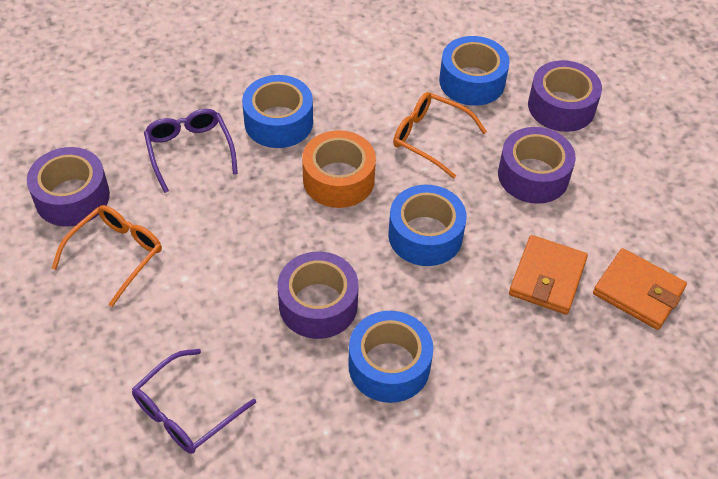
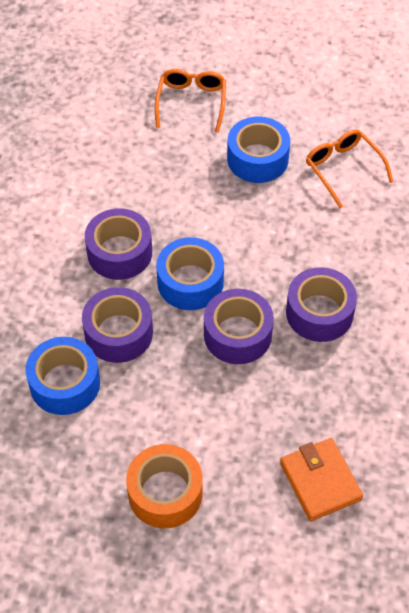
blue tape: [242,75,313,148] [348,311,433,403] [388,185,467,266] [439,36,510,106] = 4 -> [26,337,100,415] [156,237,224,310] [227,117,290,183] = 3
orange wallet: [509,235,588,314] [593,248,687,330] = 2 -> [280,438,363,521] = 1
purple glasses: [132,349,256,454] [144,109,238,193] = 2 -> none = 0

